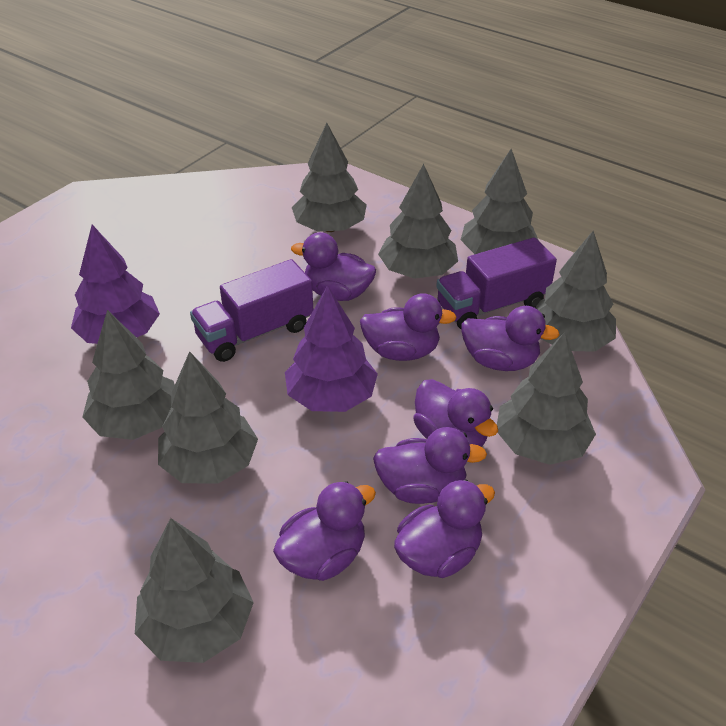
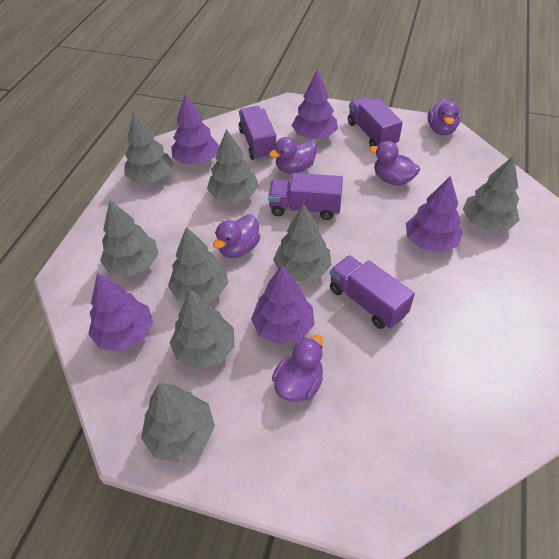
purple duck: [273,481,376,581] [291,232,376,301] [360,293,457,361] [373,427,487,504] [394,480,495,578] [413,379,498,447] [461,306,560,371] = 7 -> [213,214,260,258] [269,137,317,174] [272,335,323,402] [369,141,420,186] [428,98,461,135] = 5
purple tree: [71,225,160,344] [285,285,378,412] = 2 -> [88,273,153,351] [171,94,219,164] [251,265,315,345] [291,70,338,139] [406,176,463,253] = 5
purple truck: [190,259,313,362] [436,237,557,330] = 2 -> [238,106,276,161] [268,173,343,220] [330,255,415,329] [348,97,403,147] = 4

